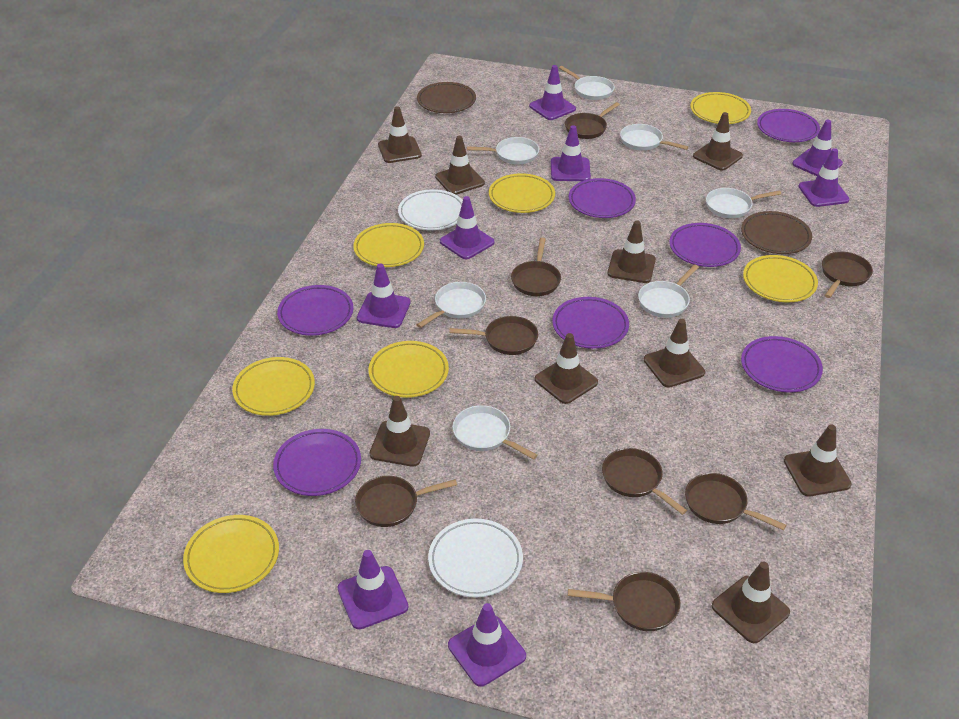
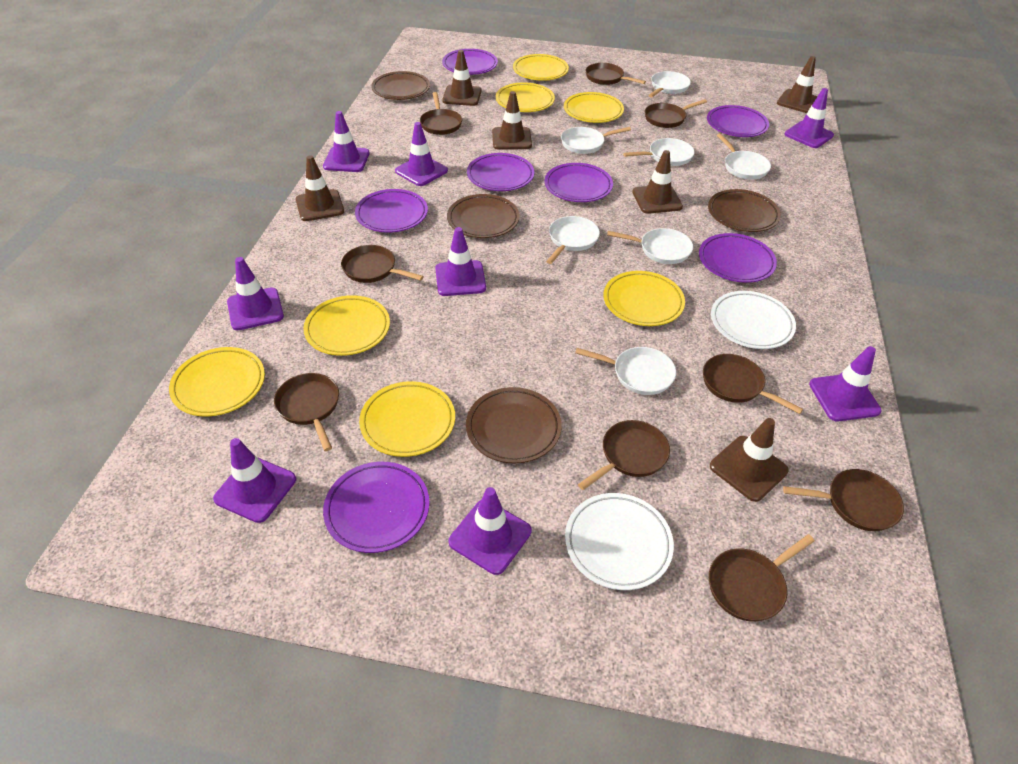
brown pan: [355,476,457,527] [449,316,538,355] [511,238,561,296] [565,102,620,139] [568,572,680,631] [602,448,687,515] [685,473,786,530] [822,252,873,298] = 8 -> [274,373,339,451] [341,245,424,283] [420,92,462,135] [578,420,670,490] [585,63,646,85] [645,99,707,128] [703,354,803,414] [709,534,815,622] [783,469,904,531] = 9
brown plate: [417,82,476,113] [741,211,812,254] = 2 -> [371,71,430,100] [447,194,520,238] [466,387,562,463] [708,189,781,232] = 4
brown traffic cone: [370,396,430,467] [378,106,422,163] [435,136,485,195] [535,333,598,404] [607,220,656,283] [644,319,705,388] [693,112,743,171] [712,562,790,643] [784,424,852,497] = 9 -> [296,155,344,221] [442,50,481,106] [492,91,532,150] [632,150,683,214] [710,418,789,502] [777,56,818,113] = 6

